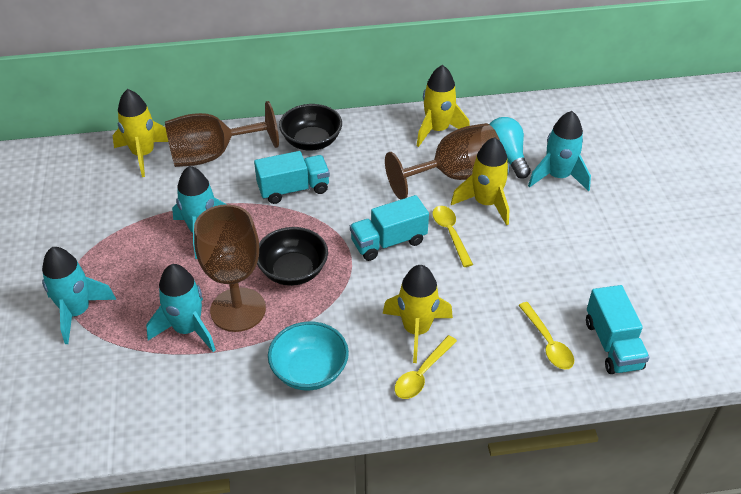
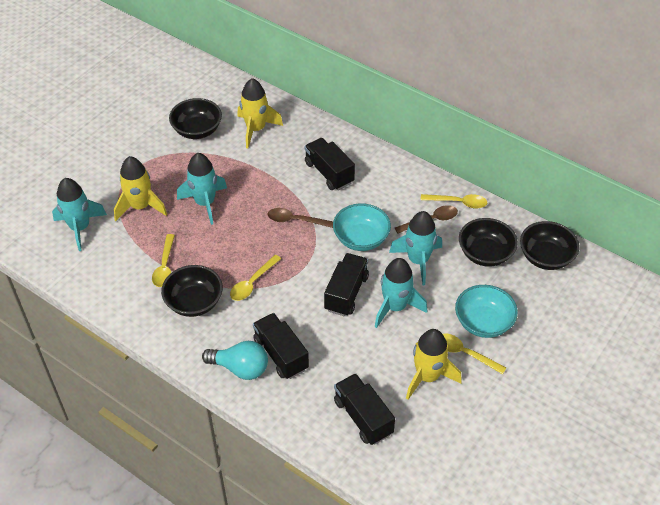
black bowl: [257,227,328,286] [279,104,342,151] = 2 -> [161,265,223,317] [169,98,222,139] [459,218,518,267] [520,221,580,270] = 4
black truck: none = 0 -> [253,313,309,379] [304,138,355,190] [324,253,369,316] [334,373,395,445] = 4
brown goblet: [165,101,279,167] [194,204,266,332] [385,123,500,200] = 3 -> none = 0
brown spoon: none = 0 -> [268,208,333,228] [395,205,458,234] = 2
turquoise bowl: [268,321,349,391] = 1 -> [333,203,391,251] [455,285,518,338] = 2
turquoise truck: [254,151,330,204] [350,195,429,261] [586,285,650,374] = 3 -> none = 0
yellow rocket: [112,89,168,177] [383,265,453,363] [417,65,470,147] [451,137,510,225] = 4 -> [114,156,168,221] [238,78,283,148] [406,329,462,400] = 3
yellow spoon: [394,335,457,399] [433,206,473,267] [518,302,574,370] = 3 -> [152,234,175,287] [230,255,281,301] [421,194,487,209] [443,333,506,374] = 4

